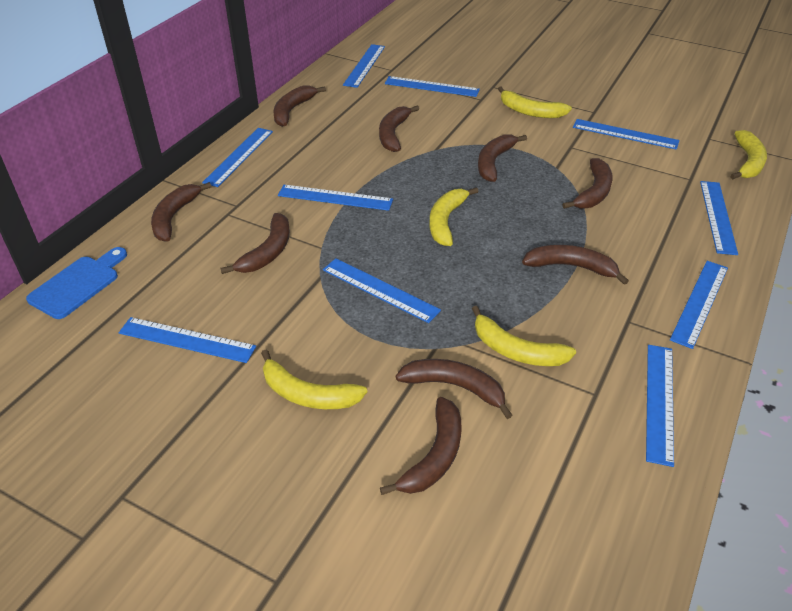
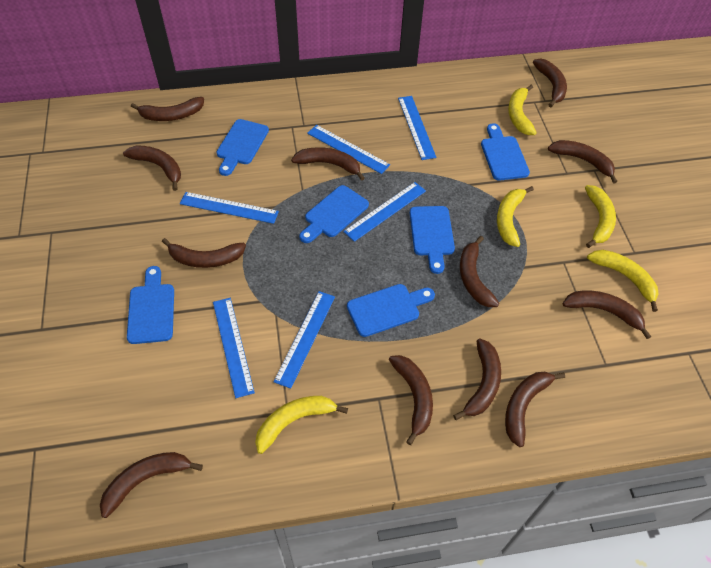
blue cutting board: [26,247,127,319] = 1 -> [127,266,174,344] [216,119,269,176] [299,185,369,243] [347,284,435,337] [410,206,455,274] [481,123,530,181] = 6
blue ruler: [119,317,256,363] [202,128,273,187] [278,185,393,211] [323,258,441,323] [343,44,385,88] [385,76,480,97] [573,119,680,150] [646,345,674,467] [670,261,728,349] [700,181,738,255] = 10 -> [180,192,279,224] [213,298,255,398] [273,291,335,389] [307,125,390,174] [343,182,426,242] [398,96,436,160] = 6
brown banana: [151,182,211,241] [220,213,290,274] [273,86,326,127] [379,106,419,152] [380,397,462,495] [396,359,513,419] [478,134,527,182] [522,245,629,285] [562,158,613,209] = 9 -> [100,452,203,518] [123,145,181,191] [131,97,204,121] [162,238,246,268] [291,147,365,180] [389,355,433,445] [453,339,501,420] [460,236,499,307] [505,372,565,447] [533,58,567,107] [548,140,617,184] [562,291,651,339] = 12

